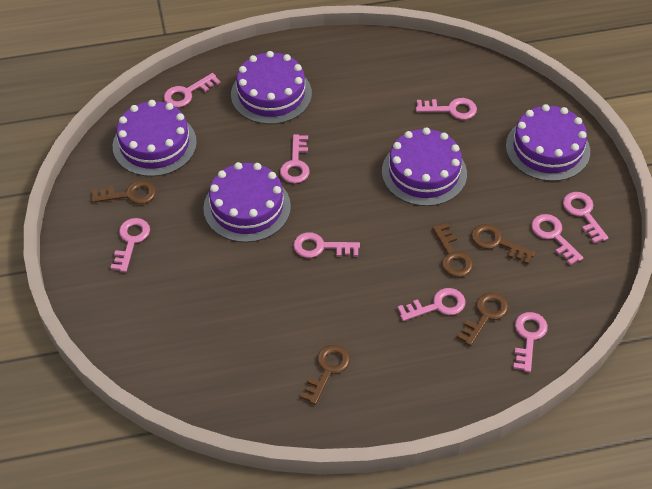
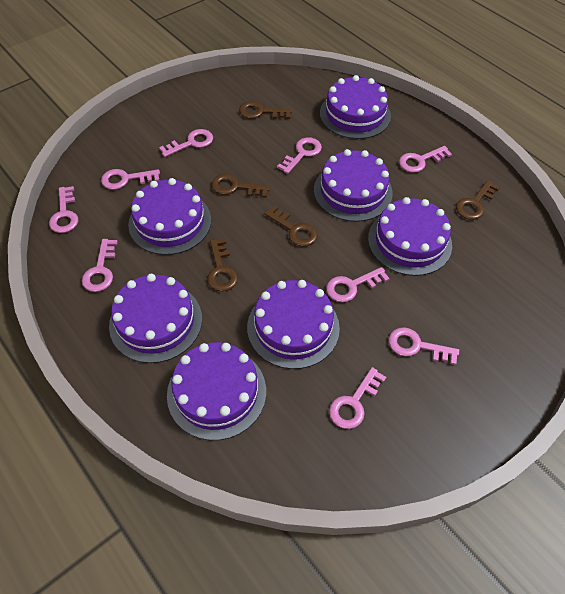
purple cake: [113,100,197,177] [203,162,291,243] [231,51,312,124] [382,127,467,206] [506,104,590,181] = 5 -> [109,274,202,363] [128,178,211,255] [167,342,266,440] [247,280,340,369] [314,149,393,222] [320,75,391,139] [368,197,452,276] = 7

